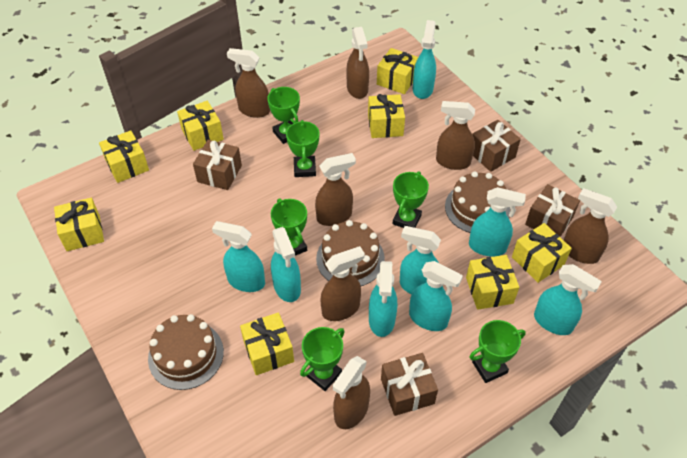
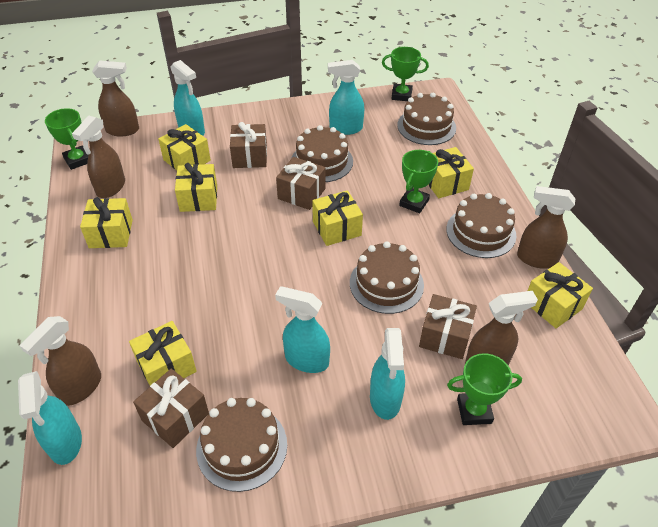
brown cake: [148,314,224,390] [316,220,385,286] [445,171,510,233] = 3 -> [196,398,287,492] [291,125,353,182] [350,241,424,314] [397,93,456,145] [446,193,516,258] = 5
brown spray bottle: [227,48,270,118] [315,153,356,226] [321,246,365,321] [333,356,370,429] [346,27,369,99] [436,101,475,170] [564,188,617,264] = 7 -> [19,316,101,406] [72,115,125,198] [92,60,139,136] [465,291,538,365] [517,186,575,269] = 5
green trophy: [267,87,300,144] [271,198,307,256] [286,120,320,177] [300,327,345,391] [393,171,429,228] [469,320,526,383] = 6 -> [45,108,88,170] [382,47,429,101] [399,150,438,213] [447,353,522,425] = 4
turquoise spray bottle: [212,221,265,292] [271,227,301,302] [369,261,397,337] [400,226,441,294] [409,261,463,331] [413,20,436,99] [469,187,526,256] [534,264,602,335] = 8 -> [18,371,82,465] [170,60,205,136] [275,286,330,373] [328,60,364,135] [370,328,405,420] = 5
yellow gift: [54,198,104,251] [99,130,149,183] [177,101,224,151] [240,312,294,375] [368,94,405,138] [377,48,418,94] [466,255,519,310] [512,223,572,283] = 8 -> [80,197,133,248] [129,321,197,385] [158,124,211,170] [175,163,217,212] [312,190,363,246] [428,147,474,198] [528,262,593,328] = 7

